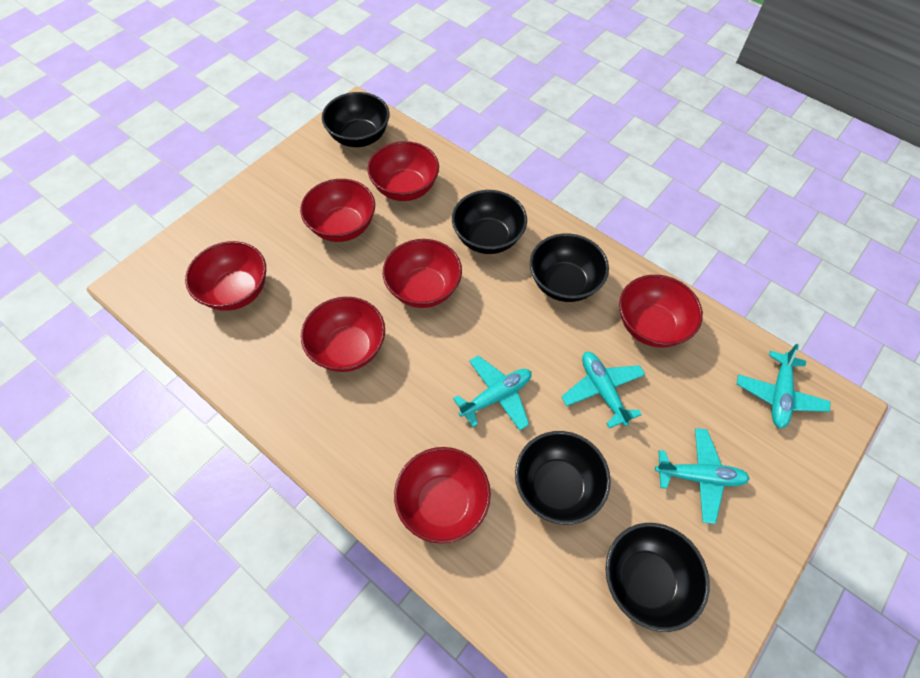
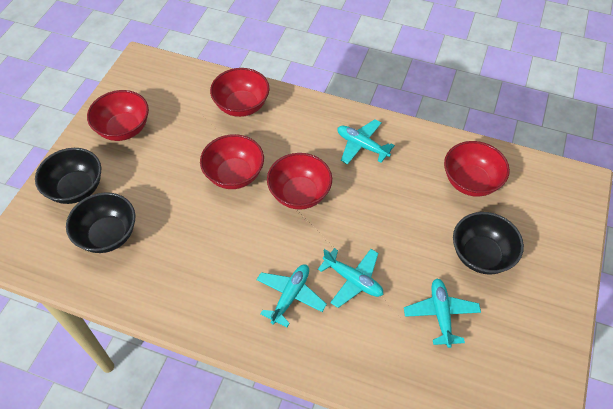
black bowl: [322,92,390,147] [452,190,527,254] [515,431,611,525] [530,233,609,302] [606,523,710,632] = 5 -> [35,148,101,204] [66,192,135,253] [453,212,524,275] = 3
red bowl: [185,241,266,311] [300,179,375,242] [301,297,385,372] [368,141,439,201] [383,239,462,308] [394,447,491,544] [619,275,703,347] = 7 -> [87,90,149,141] [200,134,264,189] [210,68,270,117] [267,153,332,210] [444,141,510,197] = 5

